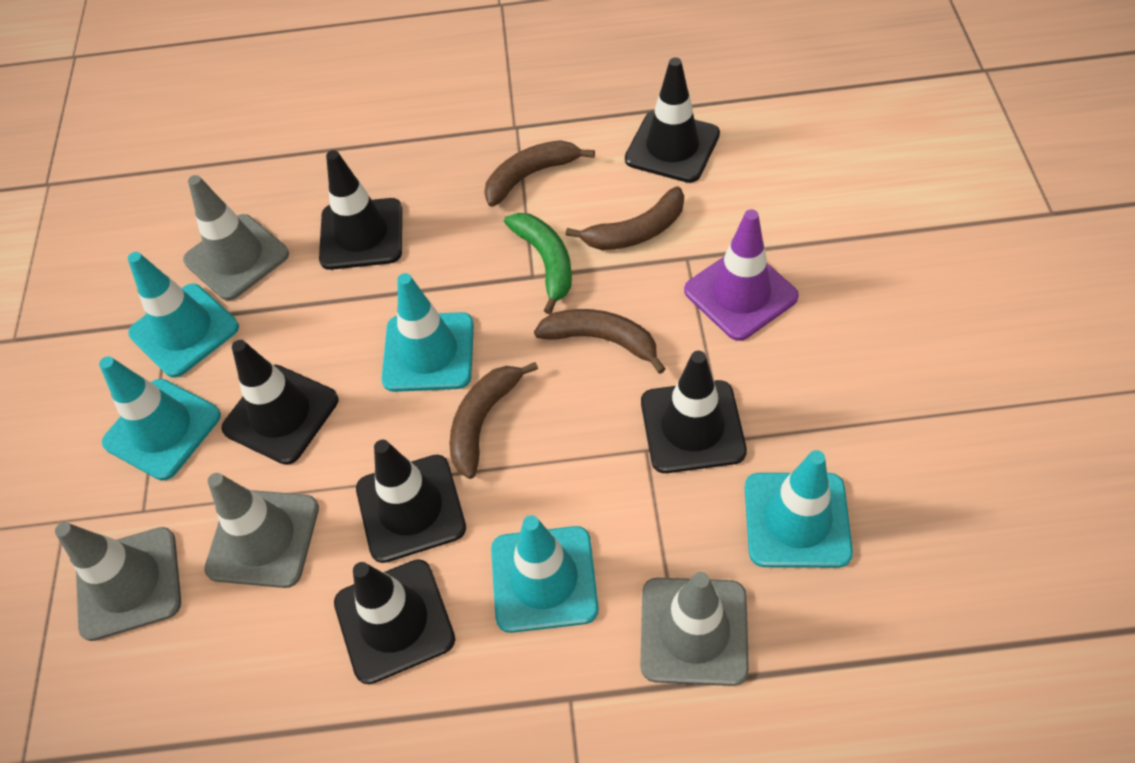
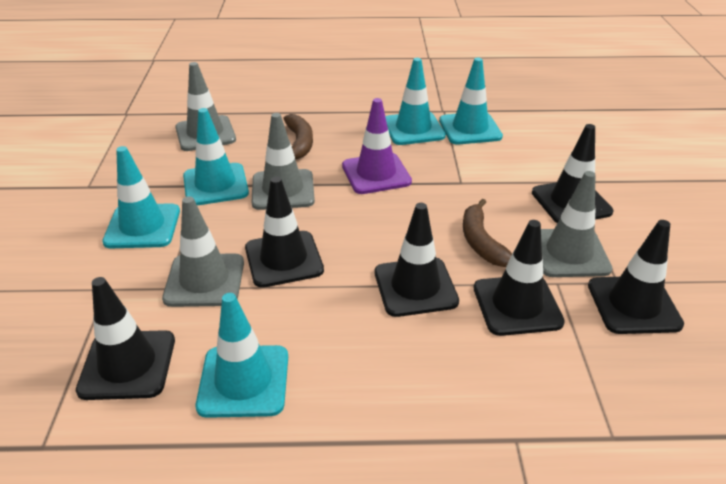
brown banana: [449,362,538,479] [484,140,595,207] [534,309,666,374] [566,187,684,250] = 4 -> [283,114,313,159] [463,199,512,267] = 2
green banana: [504,213,572,314] = 1 -> none = 0

